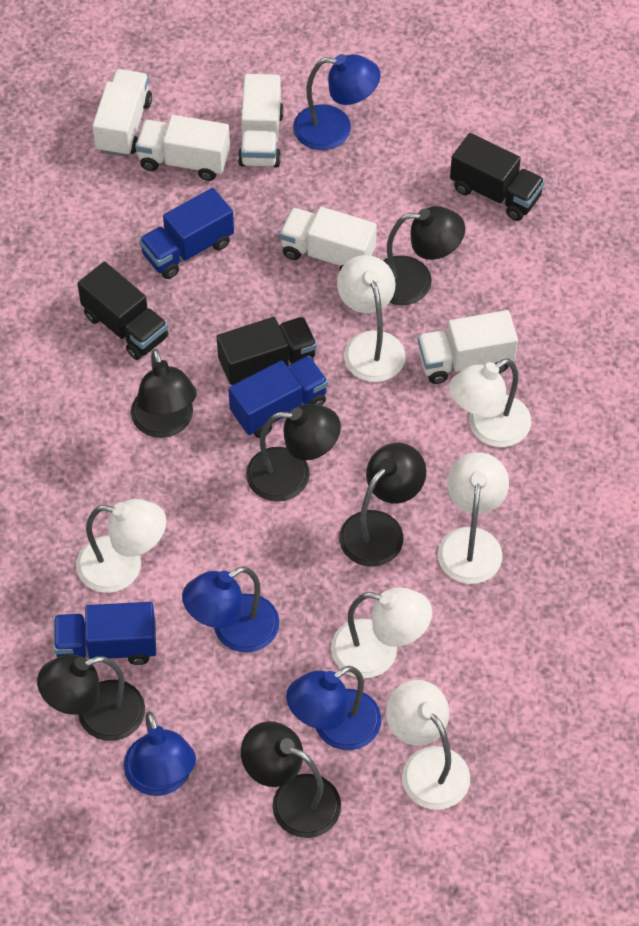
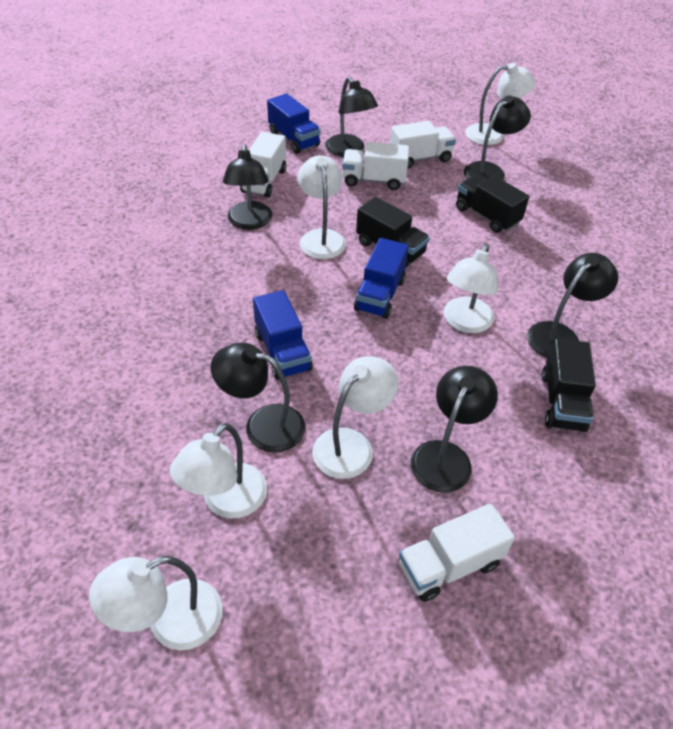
blue lamp: [123,711,196,796] [182,566,279,653] [286,666,381,750] [293,54,380,150] = 4 -> none = 0
white truck: [93,69,152,157] [136,115,230,181] [238,74,284,168] [280,207,377,270] [418,310,518,384] = 5 -> [240,132,286,198] [342,142,409,190] [390,121,456,169] [399,503,515,602] = 4

